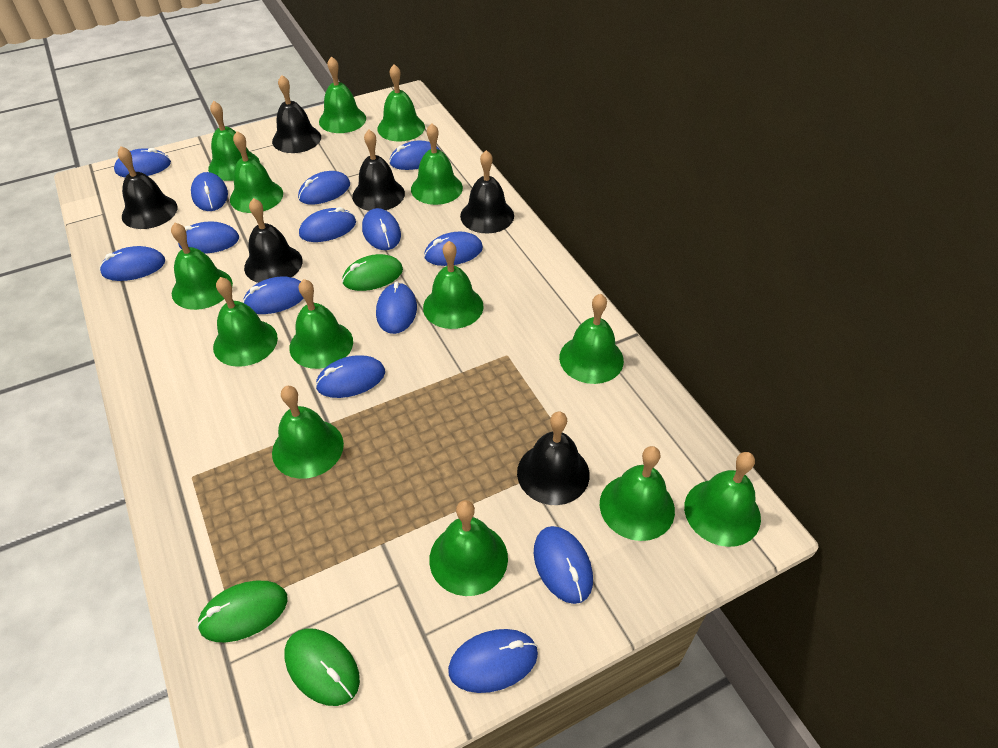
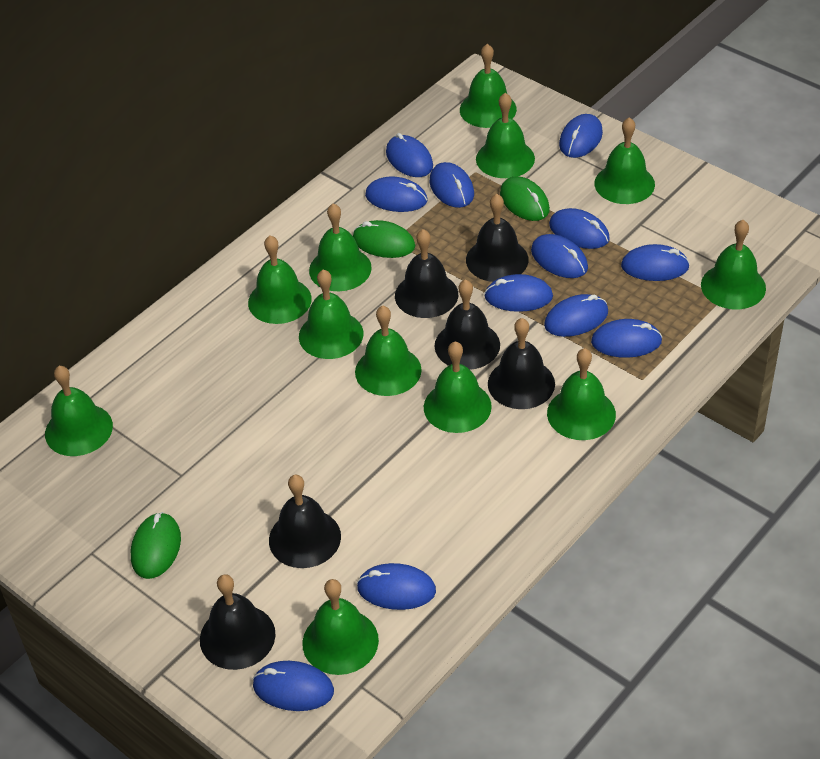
blue mouse: [99,246,165,281] [114,148,171,177] [178,221,239,254] [191,172,228,211] [243,276,304,314] [298,171,350,204] [299,207,356,242] [315,355,385,398] [362,208,401,250] [376,281,417,334] [389,141,440,170] [424,232,483,266] [448,629,538,693] [534,526,593,604] = 14 -> [253,661,334,711] [357,563,436,610] [365,177,428,212] [386,133,433,177] [429,162,474,208] [484,274,553,312] [531,234,588,278] [544,294,608,337] [549,208,610,249] [559,114,603,158] [591,319,662,358] [621,244,690,281] = 12
green bell: [171,223,233,310] [208,101,260,181] [213,277,278,367] [230,131,283,213] [272,386,344,479] [289,279,353,369] [319,56,366,133] [377,64,425,142] [411,123,463,205] [423,241,484,329] [429,500,508,596] [559,294,624,384] [600,446,675,541] [684,452,761,547] = 14 -> [45,366,113,456] [248,235,312,324] [299,270,364,359] [302,579,379,675] [309,203,372,291] [355,306,421,396] [424,341,492,433] [460,44,517,128] [476,93,535,178] [547,348,616,440] [595,117,655,204] [701,220,766,309] = 12

